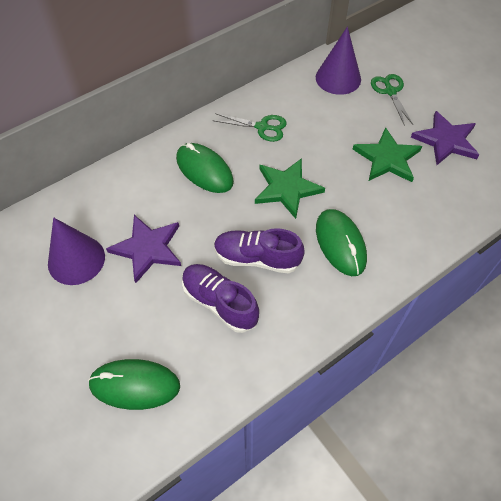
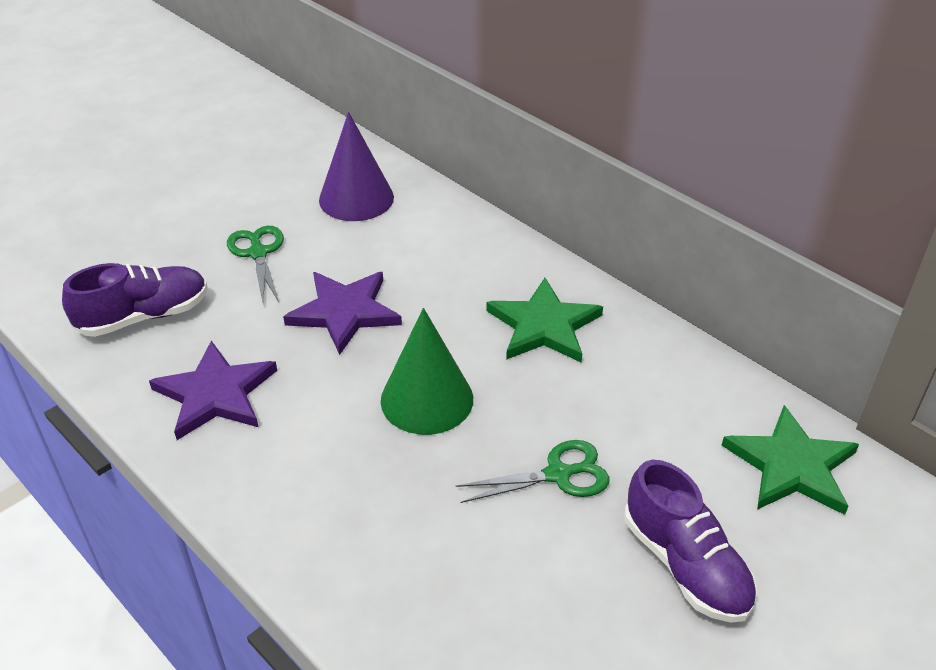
green cone: none = 0 -> [381,308,473,435] = 1
green mouse: [88,359,180,410] [176,143,234,193] [316,209,367,276] = 3 -> none = 0
purple cone: [48,217,105,285] [316,26,361,95] = 2 -> [319,112,394,221] = 1

